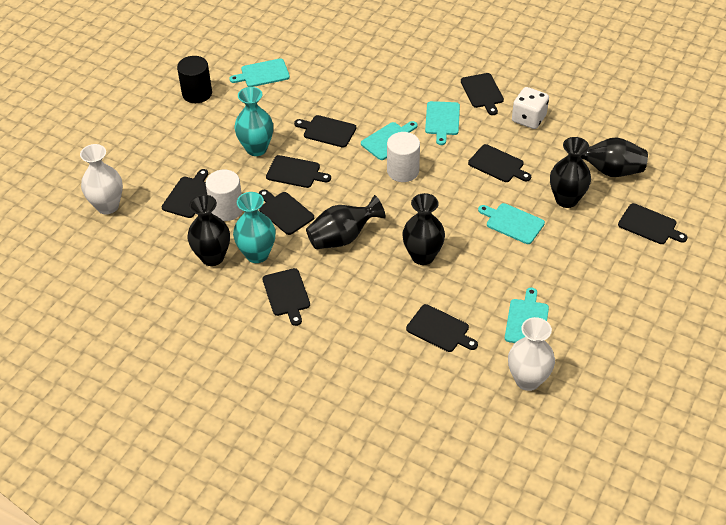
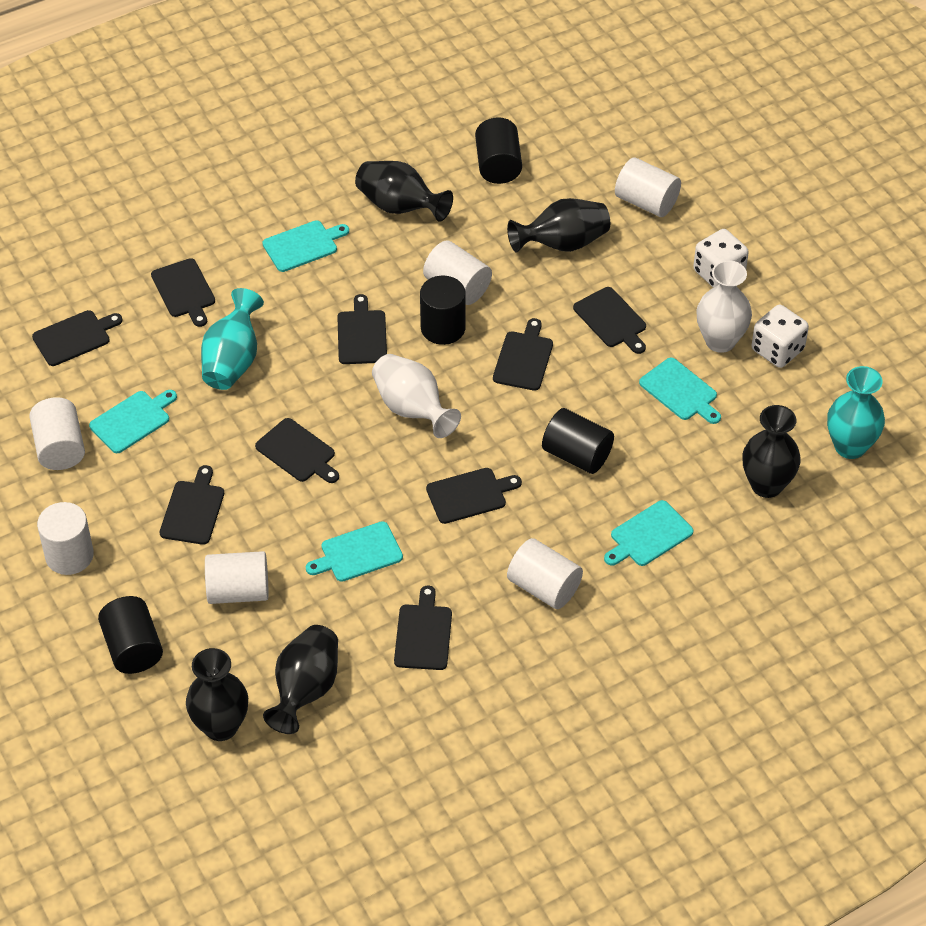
black cylinder: [177,56,212,103] = 1 -> [98,596,163,674] [420,276,466,345] [475,117,522,184] [542,408,614,474] = 4
white cylinder: [206,169,243,221] [387,132,420,182] = 2 -> [29,397,85,470] [37,502,94,575] [205,551,269,604] [423,241,492,305] [507,538,583,609] [615,157,681,217] = 6
white dice: [512,87,549,129] = 1 -> [693,229,749,288] [752,305,809,368] = 2

